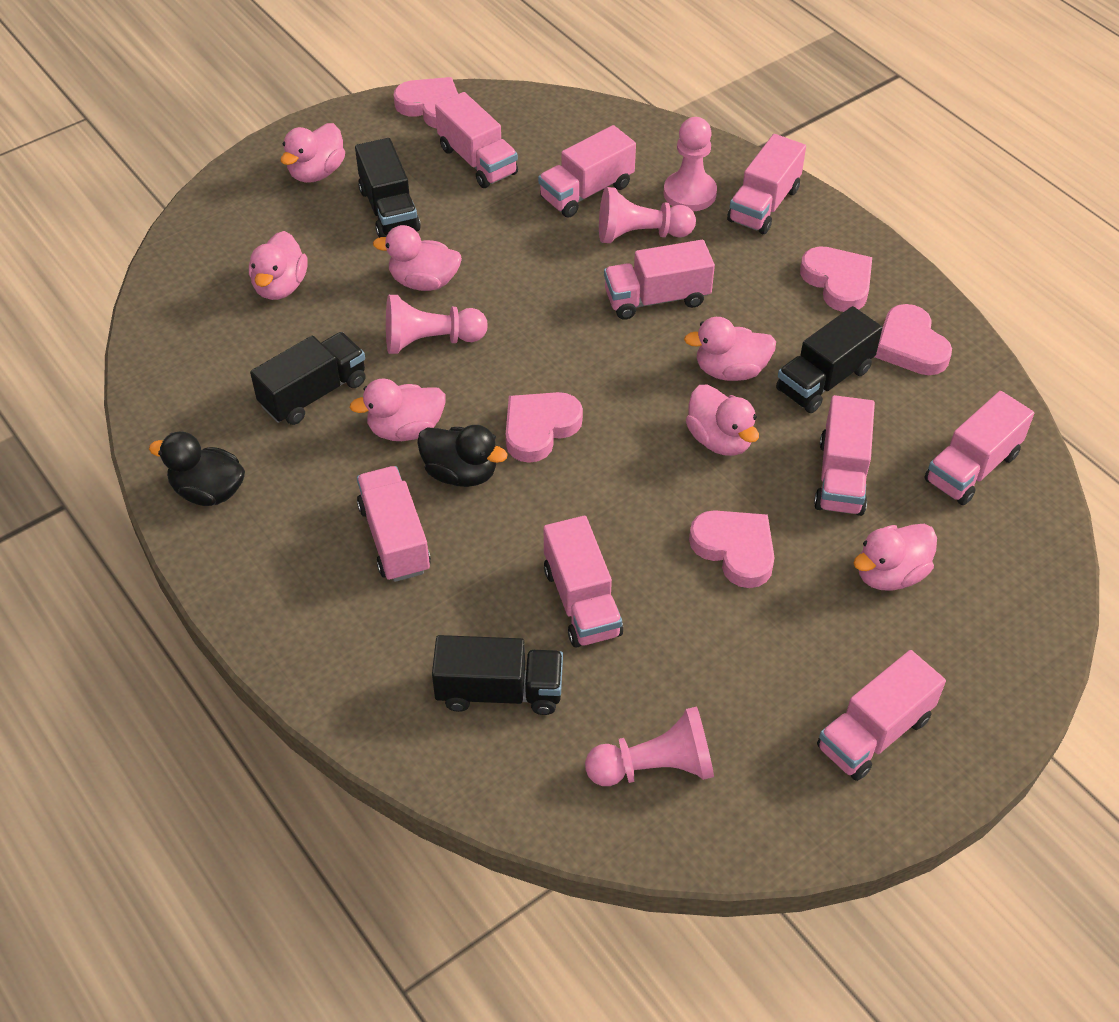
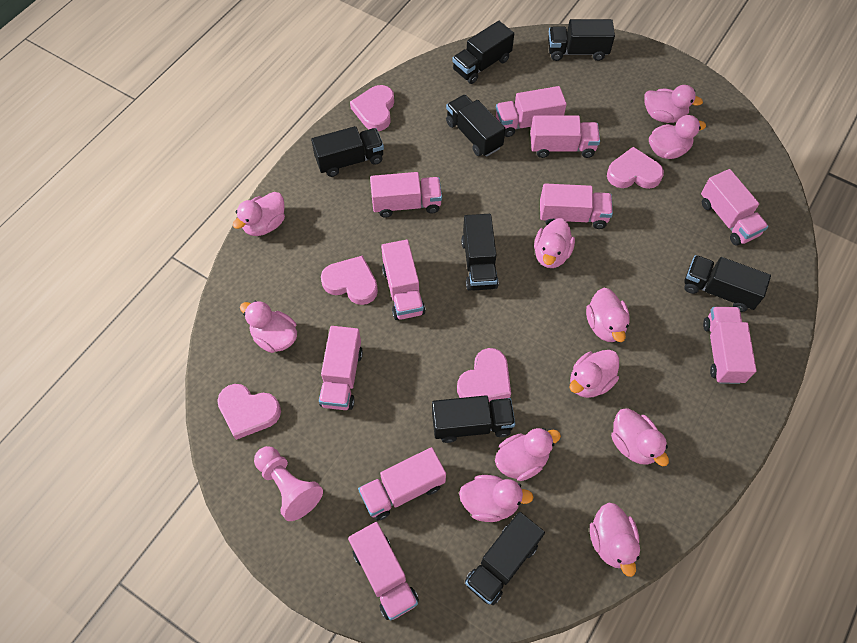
black duck: [149,431,245,506] [417,425,508,487] = 2 -> none = 0
black truck: [250,332,366,425] [355,138,421,238] [432,635,563,715] [776,306,882,413] = 4 -> [311,126,384,177] [432,395,515,443] [446,95,506,157] [452,21,514,84] [461,214,499,290] [465,512,545,605] [548,19,615,61] [684,255,771,312] = 8
pink duck: [249,231,307,300] [281,123,345,183] [350,378,445,441] [373,225,462,291] [684,317,776,381] [686,385,759,456] [853,524,937,591] = 7 -> [233,192,285,236] [240,301,297,353] [459,475,534,522] [495,428,561,481] [534,218,575,268] [569,350,619,398] [586,288,630,342] [590,503,640,577] [611,408,669,466] [644,85,703,123] [649,115,706,159] = 11
pink pawn: [386,295,488,354] [585,707,714,786] [599,187,696,243] [664,117,717,211] = 4 -> [254,446,323,521] = 1
pink truck: [357,466,431,582] [435,92,518,188] [538,125,636,218] [544,516,623,648] [604,240,715,320] [727,134,806,234] [814,395,875,516] [817,650,946,781] [924,391,1034,505] = 9 -> [319,326,363,410] [348,522,419,621] [358,447,446,521] [370,172,442,218] [381,240,426,320] [496,86,567,137] [530,115,600,158] [540,183,613,229] [701,169,768,246] [703,307,757,384] = 10

